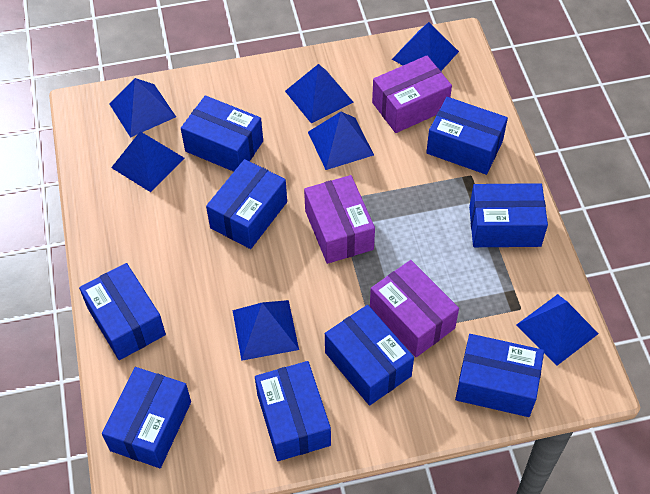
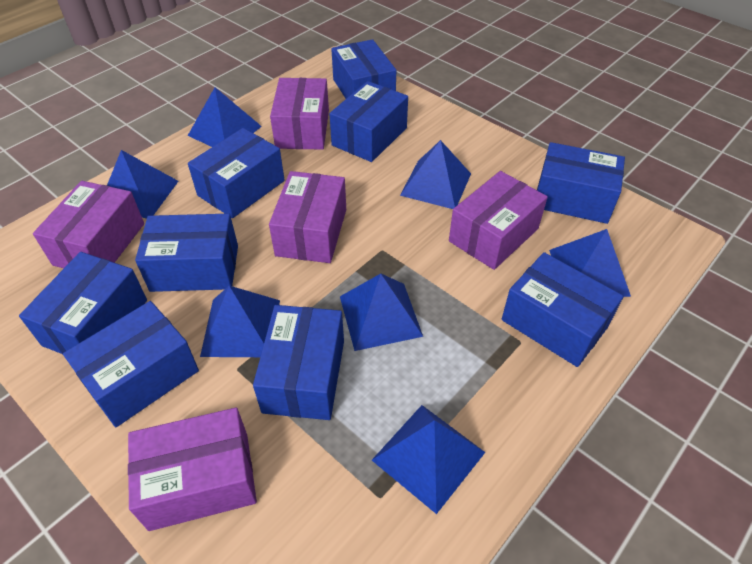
purple box: [304,175,375,264] [370,260,459,357] [372,55,452,133] = 3 -> [33,181,144,268] [128,408,257,531] [269,171,346,263] [270,78,329,150] [449,171,548,270] = 5

